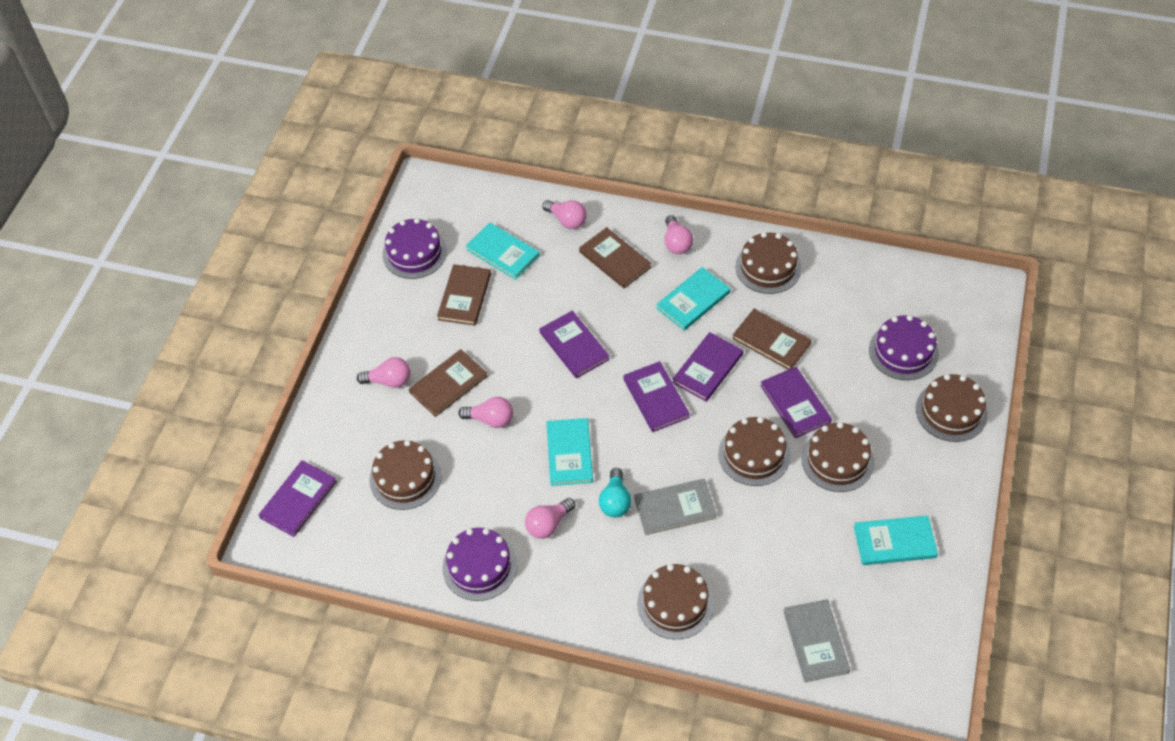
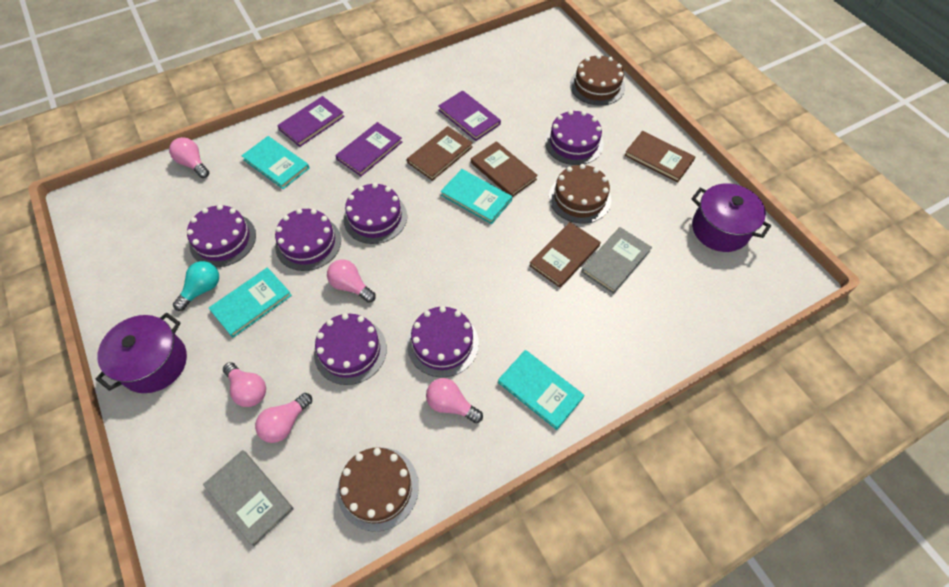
brown cake: [369,440,441,510] [637,564,714,639] [718,417,790,486] [735,232,802,294] [801,422,874,492] [916,374,988,442] = 6 -> [337,448,419,532] [549,164,611,223] [570,54,625,106] = 3
purple book: [259,460,337,537] [539,311,610,378] [623,361,690,432] [672,332,743,402] [760,367,832,438] = 5 -> [277,96,345,147] [335,122,402,176] [438,90,501,141] = 3
purple cake: [382,218,447,279] [442,528,517,601] [869,315,939,380] = 3 -> [187,205,256,267] [275,209,341,271] [314,313,387,385] [344,183,407,244] [407,306,479,377] [545,110,604,165] = 6
purple pot: none = 0 -> [95,313,187,393] [691,183,771,252] = 2

